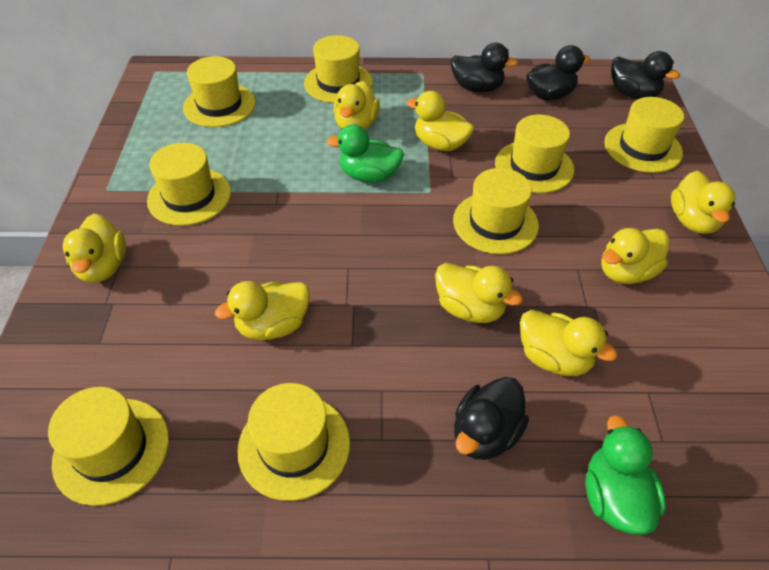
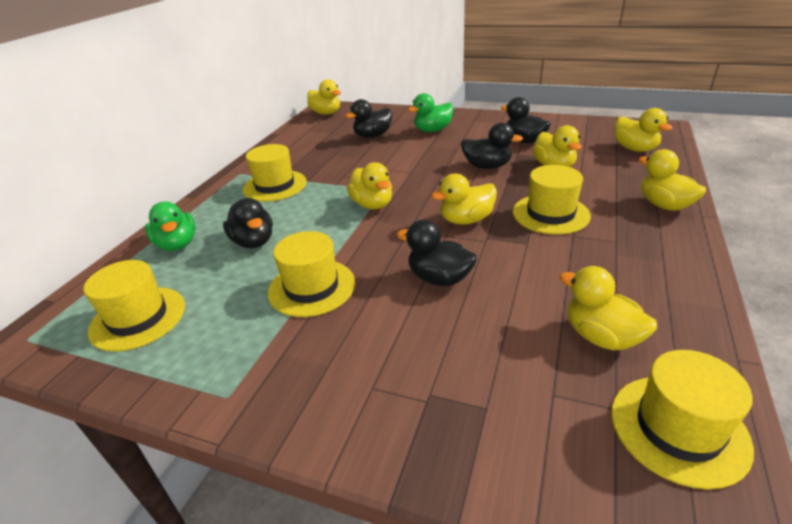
black duck: [451,43,518,92] [454,377,529,460] [526,45,591,101] [611,51,680,99] = 4 -> [223,198,273,248] [345,99,392,138] [397,219,477,286] [461,123,523,169] [501,97,551,143] = 5
yellow duck: [63,214,126,283] [215,281,310,340] [333,81,380,130] [407,91,474,151] [435,263,523,323] [520,310,617,376] [601,228,669,284] [671,171,736,234] = 8 -> [307,79,341,115] [347,162,392,209] [431,173,497,225] [533,125,582,167] [559,266,657,351] [615,108,672,152] [638,149,706,211] = 7
yellow hat: [48,387,169,506] [147,143,231,226] [183,56,255,127] [237,383,350,501] [304,35,373,103] [453,168,539,254] [495,115,574,193] [604,97,684,173] = 8 -> [83,260,185,352] [243,144,307,202] [268,231,355,317] [513,165,591,235] [611,350,754,489] = 5

